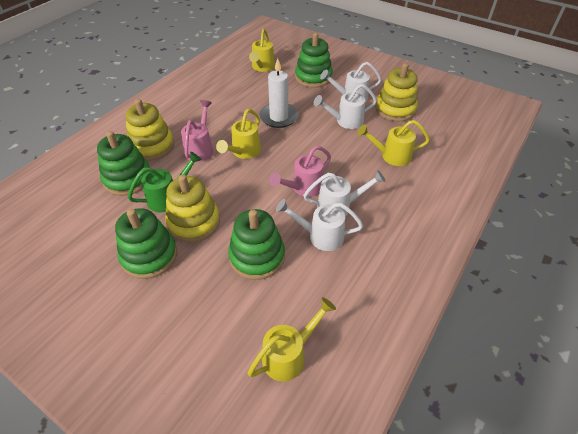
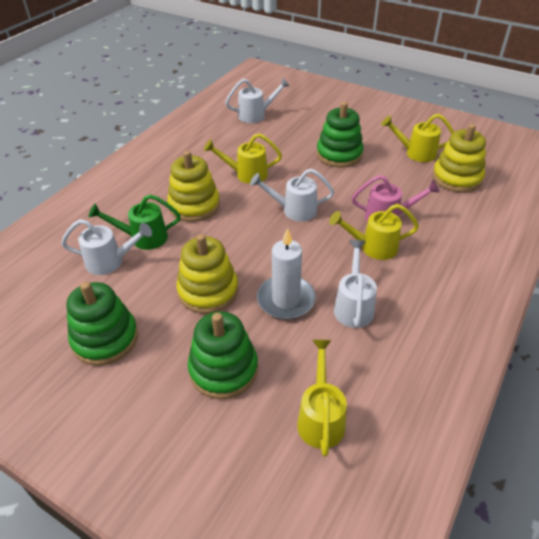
green stacking toy: [97,131,150,196] [115,208,177,279] [228,209,285,280] [295,33,333,88] = 4 -> [66,282,138,366] [188,311,258,399] [316,102,364,167] = 3
pink watering can: [181,100,213,162] [269,146,331,197] = 2 -> [352,175,440,222] = 1

